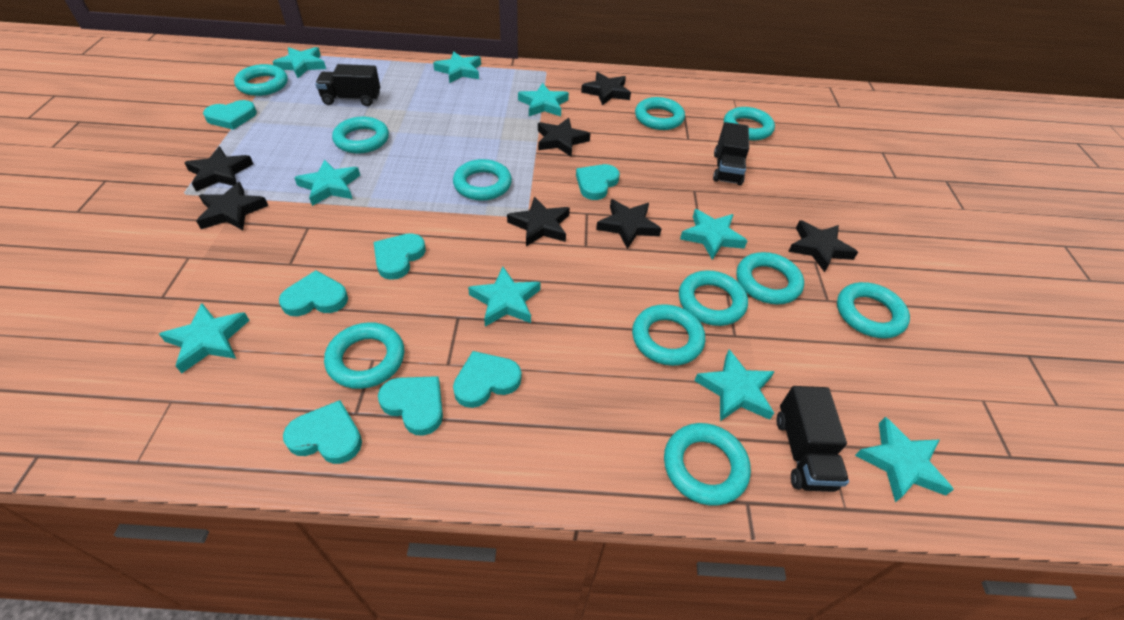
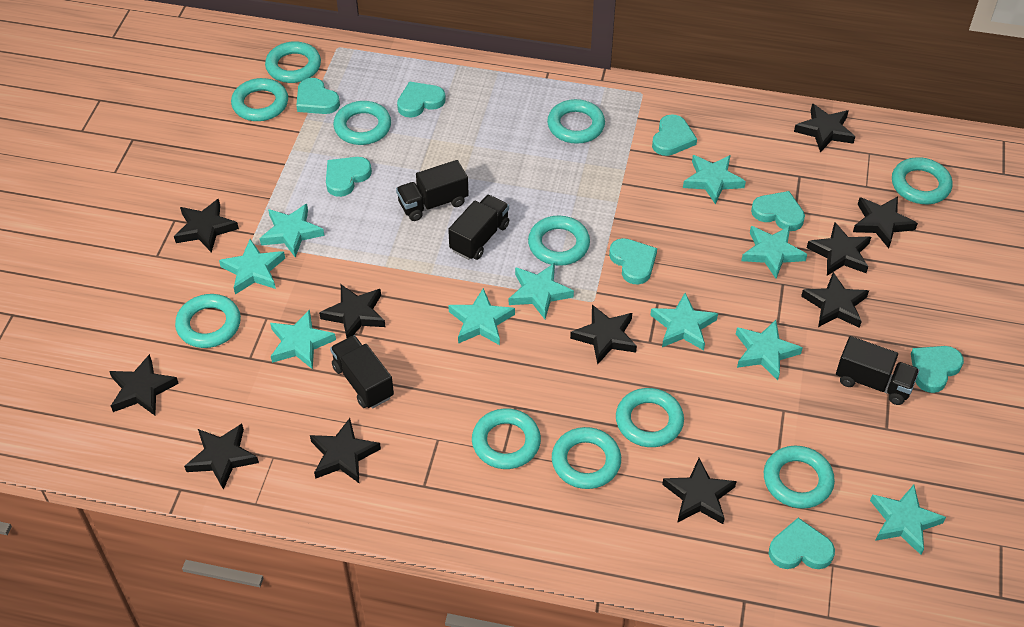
black star: [184,147,253,192] [196,182,268,230] [507,196,570,246] [538,118,590,157] [581,72,631,105] [596,199,662,249] [788,220,858,272] = 7 -> [109,354,179,415] [174,199,239,253] [184,424,259,490] [310,418,381,483] [319,284,385,338] [570,305,637,364] [662,458,737,524] [794,103,855,152] [801,272,869,328] [807,222,871,276] [853,196,918,248] = 11
black truck: [315,64,380,106] [713,122,749,186] [777,386,849,492] = 3 -> [330,335,394,409] [396,160,469,221] [448,195,509,260] [836,336,919,405] = 4
turquoise heart: [203,100,257,130] [279,270,348,316] [283,400,362,464] [374,233,426,280] [378,376,443,436] [453,351,521,408] [576,164,620,200] = 7 -> [296,78,340,114] [326,157,372,197] [397,81,446,118] [609,238,657,285] [652,114,697,156] [751,191,805,231] [769,518,835,569] [911,346,964,393] = 8
turquoise star: [159,303,250,373] [273,47,326,78] [294,160,360,206] [433,52,481,83] [468,267,541,327] [518,83,569,116] [680,209,747,260] [694,350,775,421] [855,417,954,502] = 9 -> [219,239,285,294] [259,204,324,257] [270,309,336,370] [448,288,515,345] [509,263,574,319] [650,293,718,350] [683,155,746,205] [736,320,803,380] [741,226,807,279] [870,485,946,555] = 10

